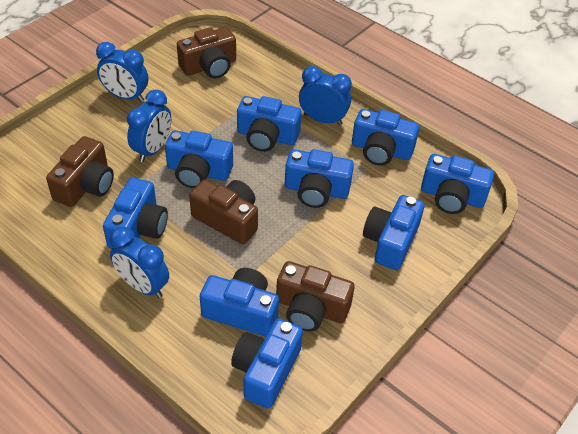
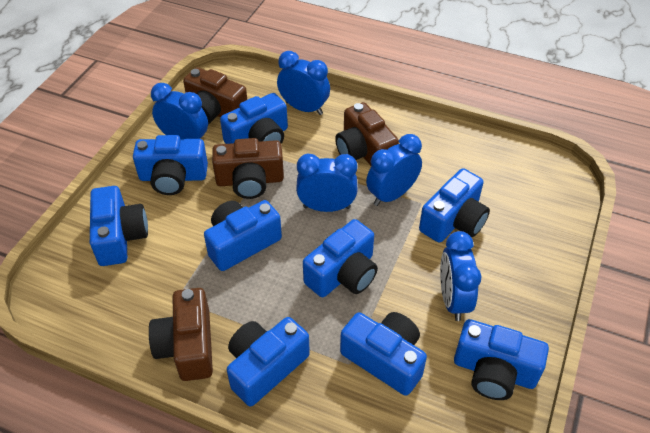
blue clock: [96,42,148,102] [110,227,169,298] [127,89,171,162] [299,66,352,126] = 4 -> [151,83,208,139] [277,51,330,115] [296,154,357,212] [366,134,422,206] [440,231,482,321] = 5

